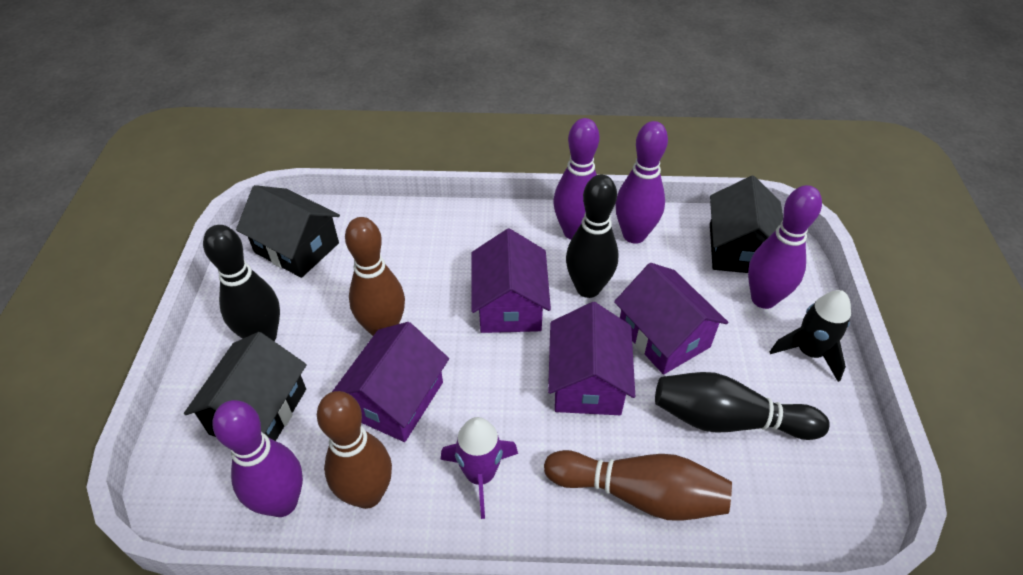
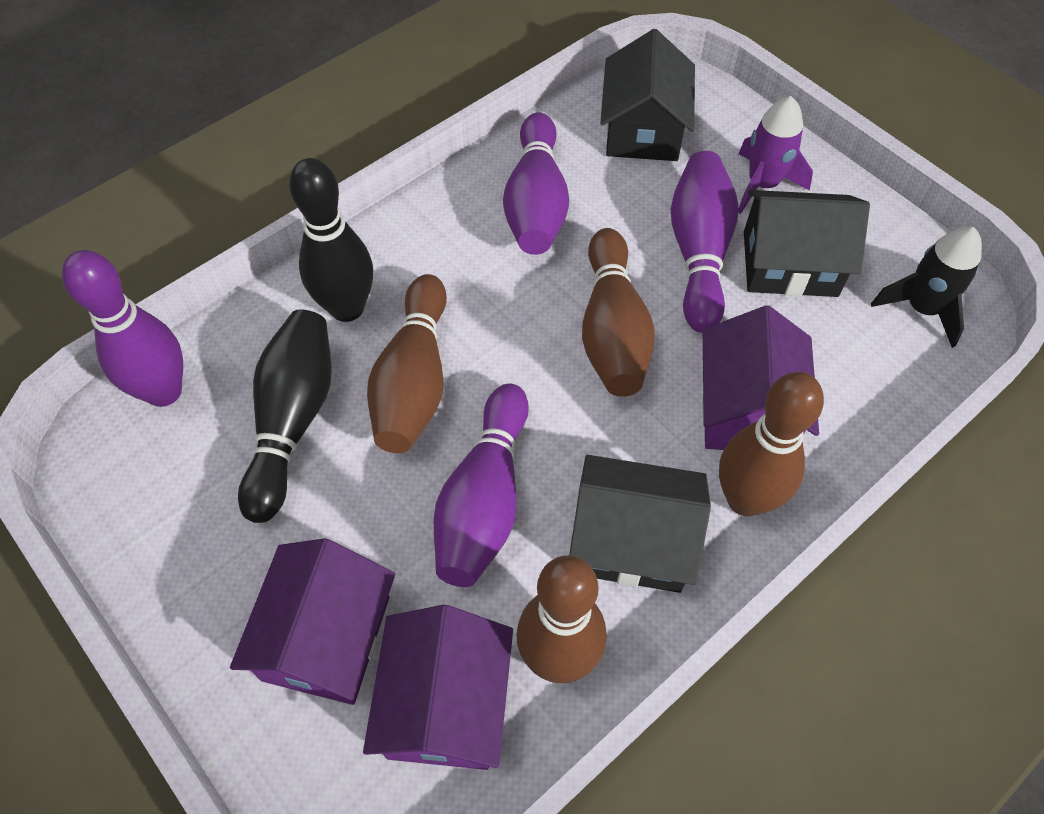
black bowling pin: [203,225,280,341] [566,175,619,298] [655,372,830,440] = 3 -> [238,310,332,523] [289,158,373,322] = 2
brown bowling pin: [317,391,392,509] [345,217,405,336] [544,450,732,521] = 3 -> [367,274,447,453] [517,555,606,683] [582,228,655,397] [719,372,824,516] = 4
purple house: [332,322,449,442] [471,228,551,333] [548,302,635,415] [614,263,728,375] = 4 -> [230,538,395,705] [363,605,513,770] [702,305,819,450] = 3

